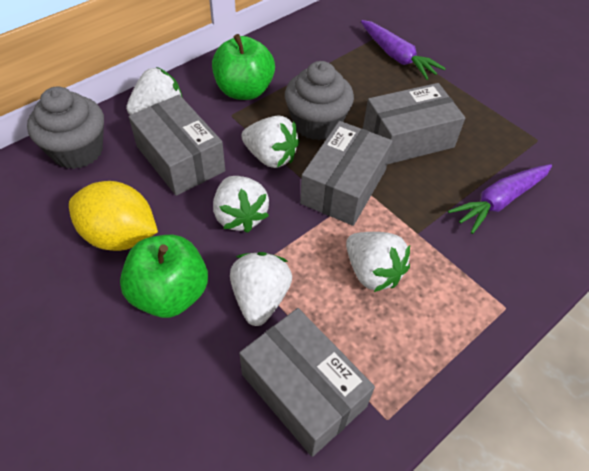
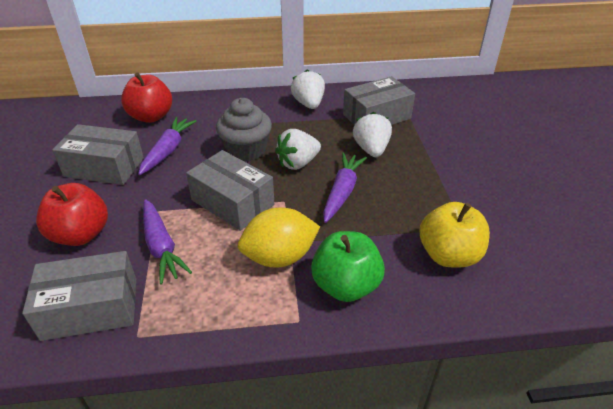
green apple: [120,235,208,318] [212,34,275,100] = 2 -> [311,231,385,302] = 1
grey cupcake: [27,87,104,169] [285,61,354,140] = 2 -> [216,98,272,162] = 1
purple carrot: [361,20,446,80] [448,164,552,234] = 2 -> [138,117,196,175] [143,199,192,285] [323,153,367,223] = 3
red apple: none = 0 -> [36,183,108,246] [121,72,172,123] = 2
white strawberry: [126,67,183,115] [213,176,269,233] [230,252,292,326] [241,115,300,168] [346,232,410,292] = 5 -> [275,129,321,170] [291,69,325,109] [353,112,392,157] = 3
yellow apple: none = 0 -> [420,202,490,268] = 1

